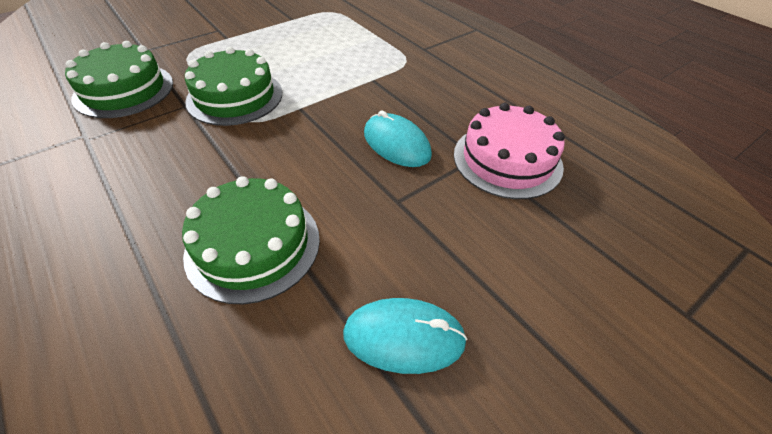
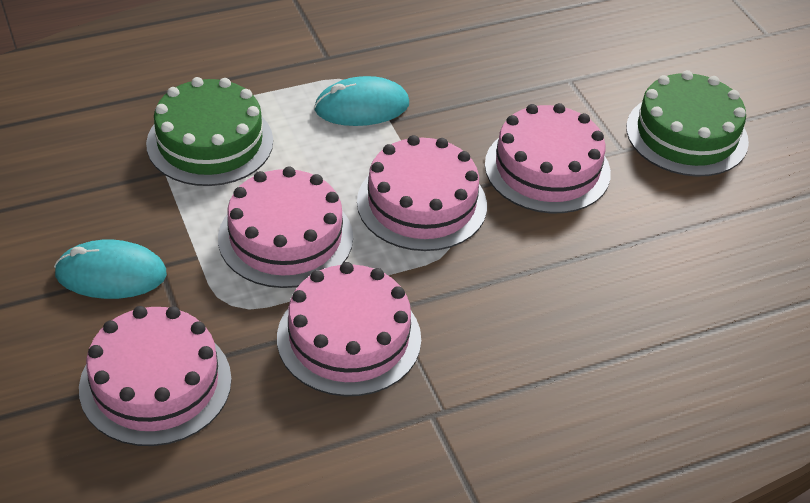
green cake: [65,41,173,118] [182,176,320,304] [185,47,282,126] = 3 -> [146,77,273,186] [626,70,749,177] = 2
pink cake: [454,103,565,199] = 1 -> [79,306,232,446] [218,167,353,288] [277,262,421,396] [357,135,487,251] [485,103,611,213] = 5

